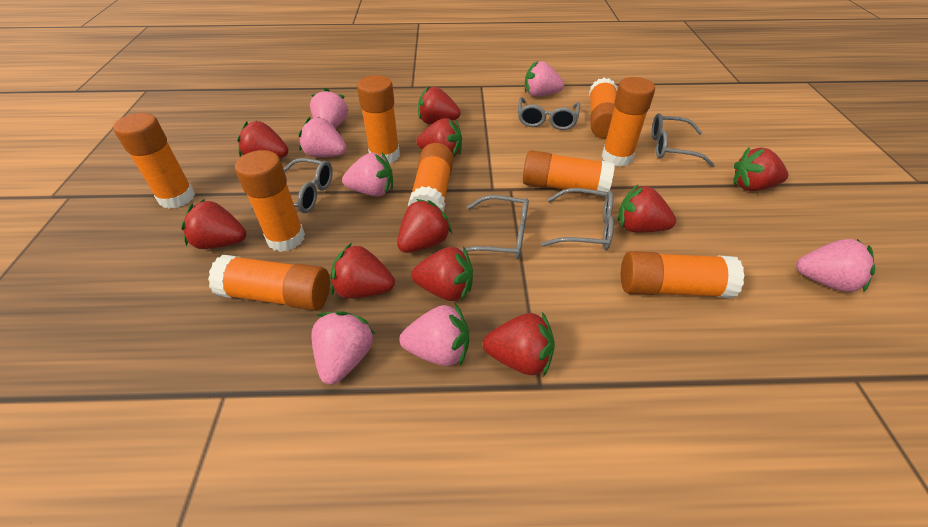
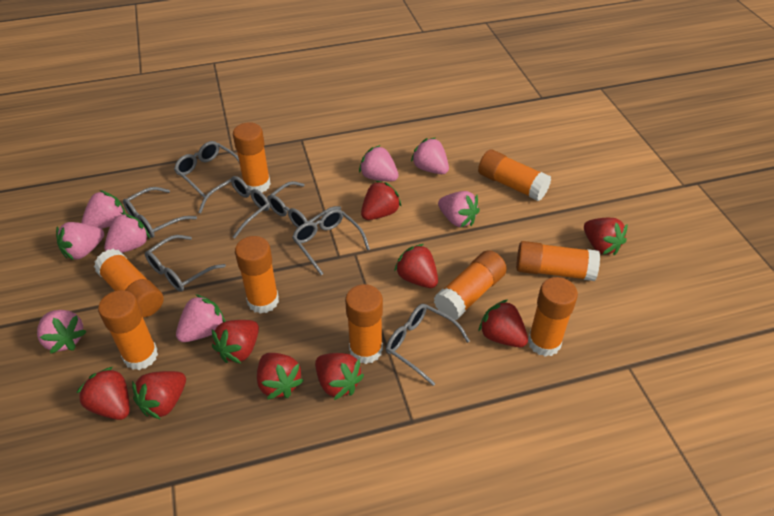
grey glasses: [250,158,333,213] [460,195,529,259] [518,97,580,130] [541,188,614,250] [652,113,714,167] = 5 -> [123,187,197,238] [145,235,226,292] [174,141,240,197] [198,176,270,238] [267,181,341,228] [292,209,370,275] [386,304,470,386] = 7
pink strawberry: [299,117,347,157] [310,88,349,128] [311,311,375,385] [342,152,393,197] [399,303,469,366] [525,61,564,97] [796,239,875,292] = 7 -> [37,310,87,354] [56,222,104,260] [81,190,125,229] [104,213,150,253] [176,294,226,342] [359,145,399,181] [411,138,449,174] [438,191,480,228] = 8
red strawberry: [181,199,246,249] [237,121,288,158] [331,243,395,299] [397,199,452,253] [411,246,473,301] [417,118,462,157] [418,86,461,124] [483,312,555,377] [618,185,676,232] [733,147,788,191] = 10 -> [76,367,130,420] [132,371,186,420] [212,320,259,364] [257,353,304,399] [315,353,364,400] [361,180,402,220] [394,244,438,288] [478,299,528,347] [584,218,627,255] = 9

